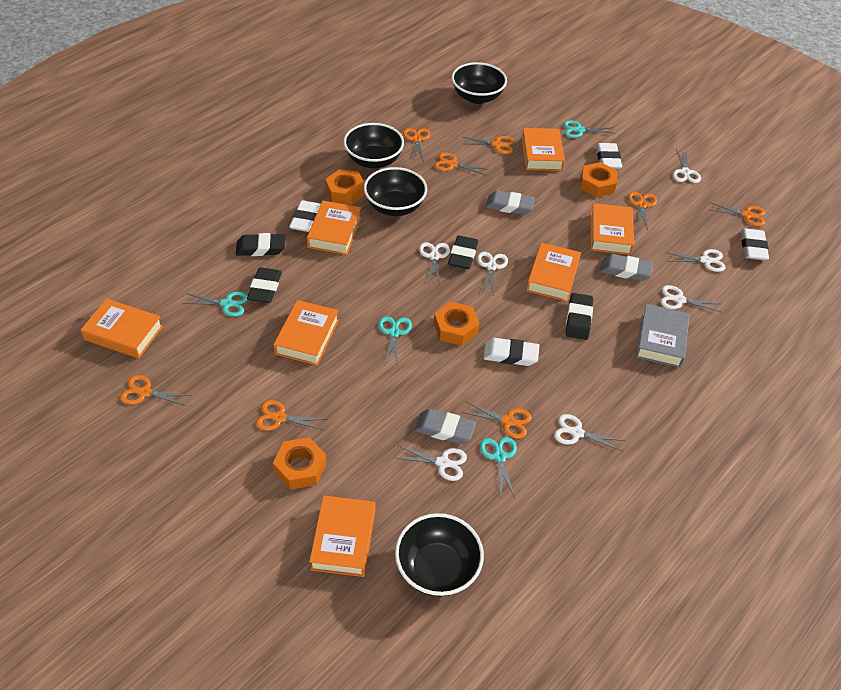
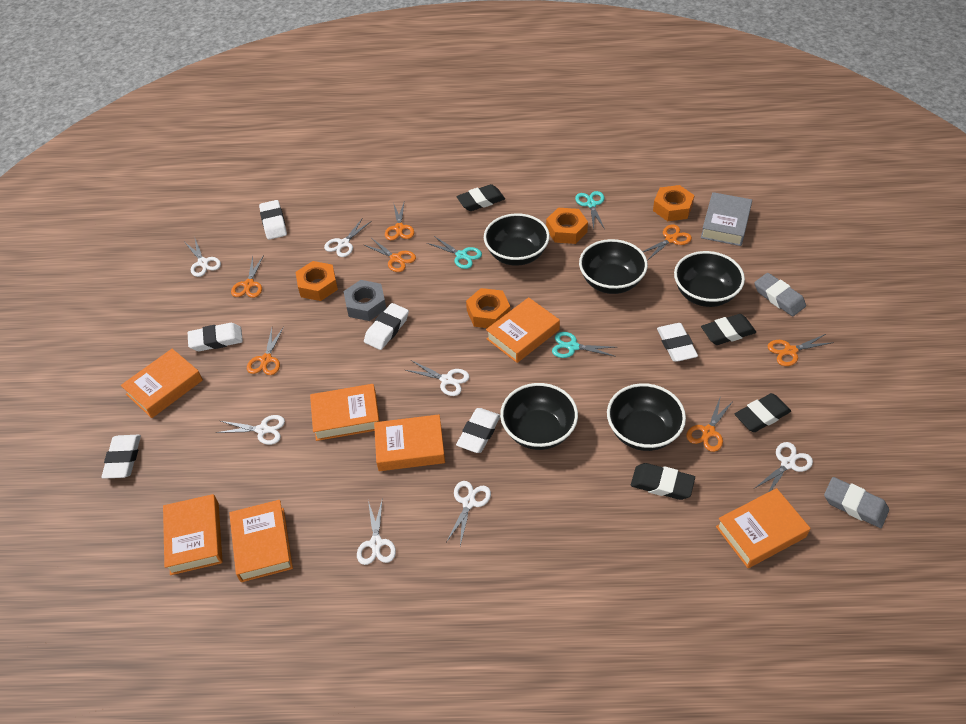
black bowl: [343,123,404,169] [364,167,427,216] [395,513,484,597] [452,62,507,104] = 4 -> [484,213,550,266] [500,383,578,450] [579,239,648,294] [607,383,686,451] [674,251,745,307] = 5
grey eraser: [414,409,476,444] [486,191,535,215] [600,254,653,281] = 3 -> [754,273,806,316] [824,477,889,528] = 2
grey nut: none = 0 -> [344,280,386,321] = 1
orange scissors: [120,375,192,406] [256,400,327,431] [403,128,430,162] [434,153,489,175] [461,401,532,439] [462,136,514,154] [628,192,657,230] [709,202,765,226] = 8 -> [231,255,264,298] [247,327,284,375] [364,239,416,272] [385,202,414,240] [643,225,692,261] [686,398,734,452] [768,334,834,366] = 7
turquoise scissors: [183,291,248,317] [379,316,412,366] [480,437,517,498] [563,121,615,138] = 4 -> [427,236,482,269] [552,332,616,358] [575,191,605,230] = 3
white eraser: [289,200,321,232] [483,338,539,366] [596,143,622,169] [741,228,769,260] = 4 -> [101,435,141,479] [188,323,243,351] [259,200,287,240] [364,303,409,350] [456,408,500,453] [657,323,698,362] = 6

